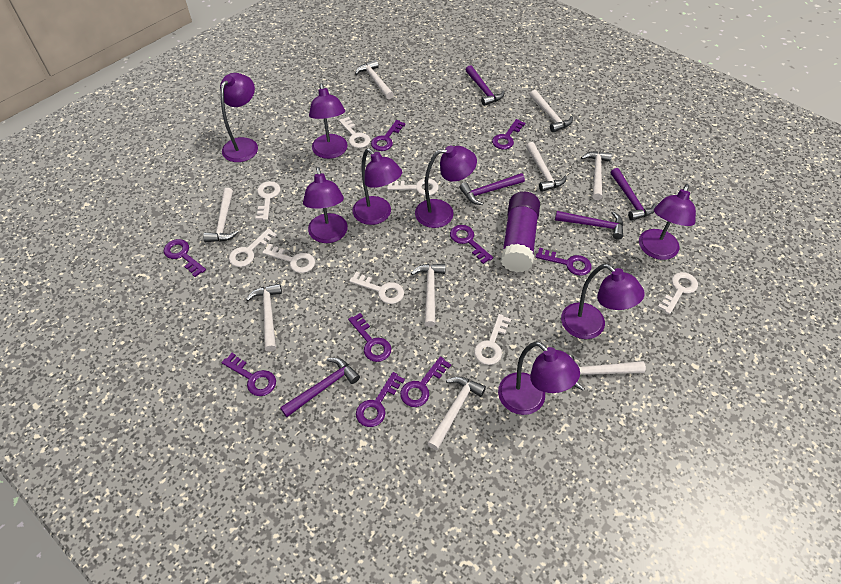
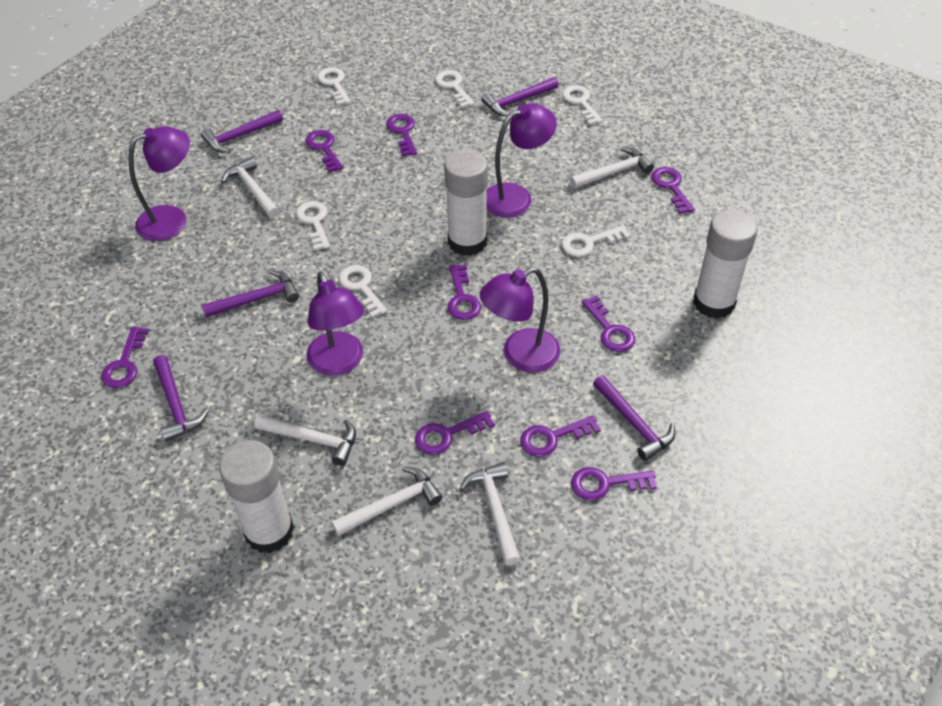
purple glue stick: [501,192,540,272] = 1 -> none = 0
purple lamp: [220,73,258,162] [303,167,348,243] [309,83,347,159] [353,148,402,225] [415,146,477,228] [498,341,580,415] [561,264,645,339] [639,184,696,260] = 8 -> [129,126,190,241] [307,272,364,376] [480,267,560,373] [486,103,557,218] = 4
white glue stick: none = 0 -> [219,440,294,553] [444,149,488,256] [693,209,758,319] = 3
white hammer: [203,188,239,242] [246,284,282,352] [355,60,394,99] [411,264,445,327] [427,376,486,450] [526,142,567,192] [530,90,573,133] [569,355,646,391] [581,151,612,200] = 9 -> [221,157,279,218] [254,414,356,466] [331,467,442,536] [460,462,521,566] [570,147,654,188] = 5
white key: [229,228,277,267] [255,181,281,220] [262,244,315,273] [339,117,370,148] [349,272,404,304] [387,179,439,196] [474,314,511,365] [658,272,698,314] = 8 -> [296,201,330,251] [318,67,351,106] [339,265,387,318] [435,70,475,108] [562,85,603,125] [562,225,631,257] = 6

